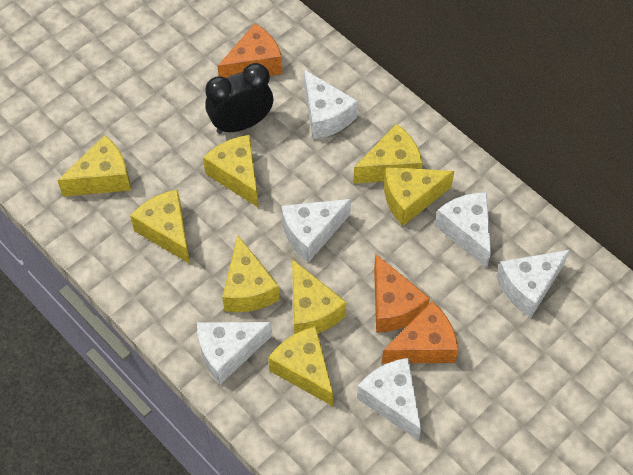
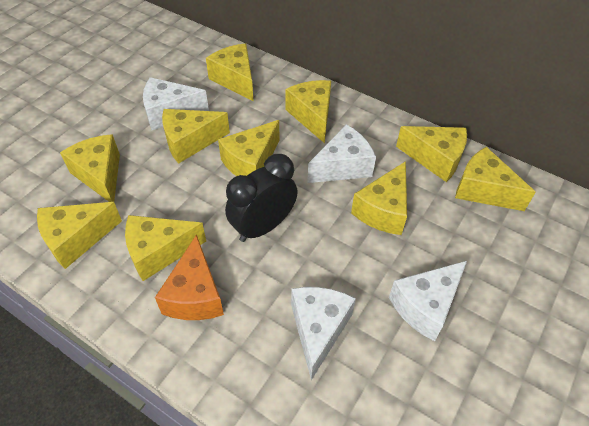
orange cheese: [217,24,282,78] [374,254,430,333] [382,301,458,364] = 3 -> [155,234,224,320] = 1
white cheese: [197,322,272,385] [281,199,351,263] [304,70,357,139] [357,358,421,441] [435,192,491,268] [496,250,570,317] = 6 -> [143,77,209,130] [291,287,356,380] [307,124,376,183] [389,261,467,341] = 4
yellow cheese: [57,135,131,197] [130,189,190,264] [203,135,259,208] [222,235,279,312] [268,326,333,406] [292,259,346,334] [353,124,423,183] [384,167,454,226] = 8 -> [37,202,122,269] [60,134,120,202] [125,215,206,281] [162,109,230,163] [206,44,254,101] [218,120,279,176] [285,80,331,143] [351,161,407,235] [396,126,467,182] [455,147,536,211] = 10

